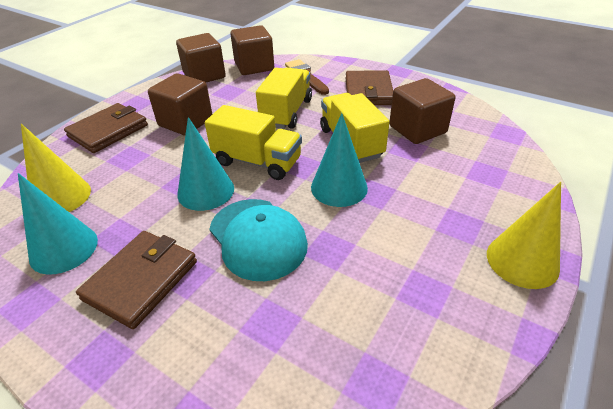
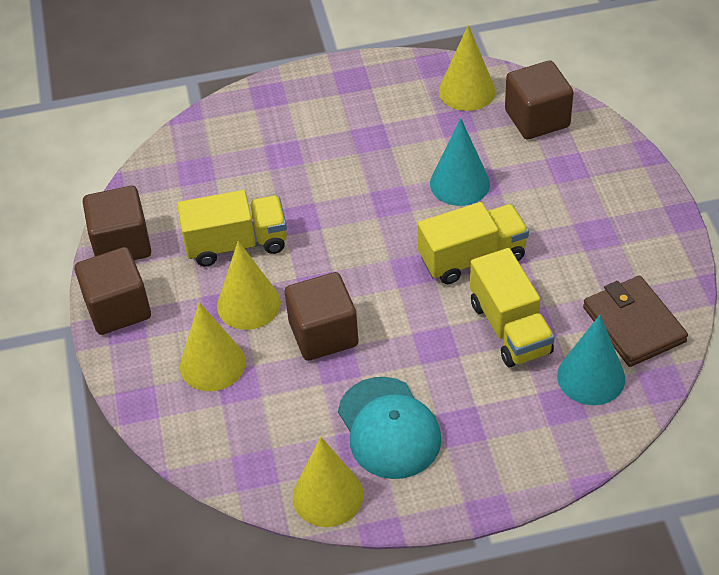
brown brush: [285,59,329,95] = 1 -> none = 0
brown wallet: [64,103,148,153] [76,231,197,329] [346,70,393,105] = 3 -> [583,276,688,367] = 1
turquoise cone: [18,173,98,275] [177,117,234,211] [311,113,368,207] = 3 -> [430,118,490,206] [557,315,625,405] = 2
yellow cone: [21,124,91,212] [487,182,561,289] = 2 -> [180,302,246,391] [217,241,281,330] [293,437,364,527] [439,25,496,111] = 4

